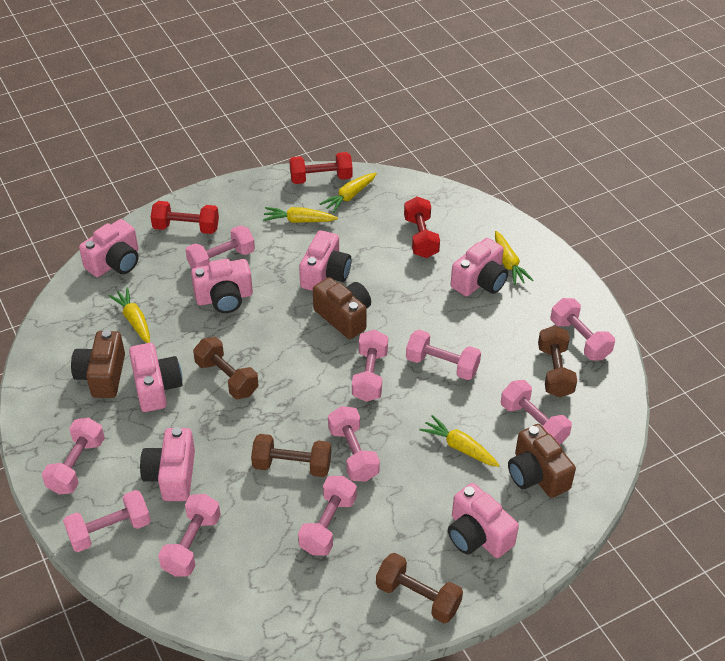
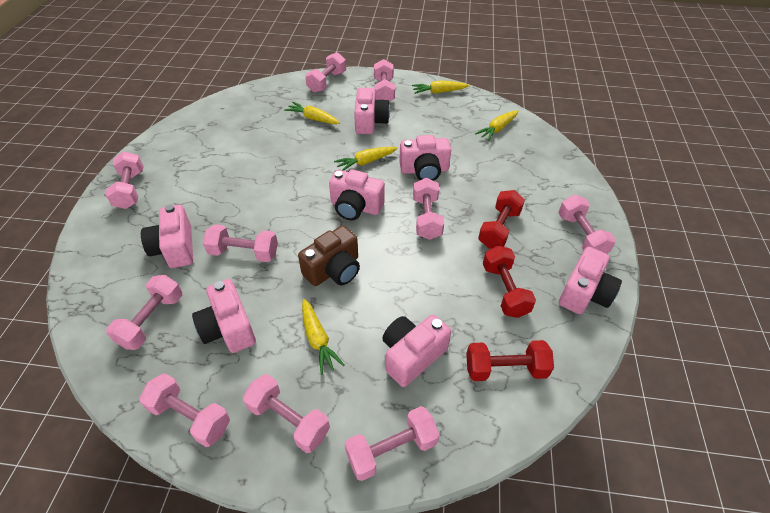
brown camera: [71,330,125,398] [313,277,371,339] [508,424,576,498] = 3 -> [298,225,360,286] = 1
brown dumbbell: [193,337,259,399] [251,434,331,477] [376,553,463,623] [538,325,577,398] = 4 -> none = 0

